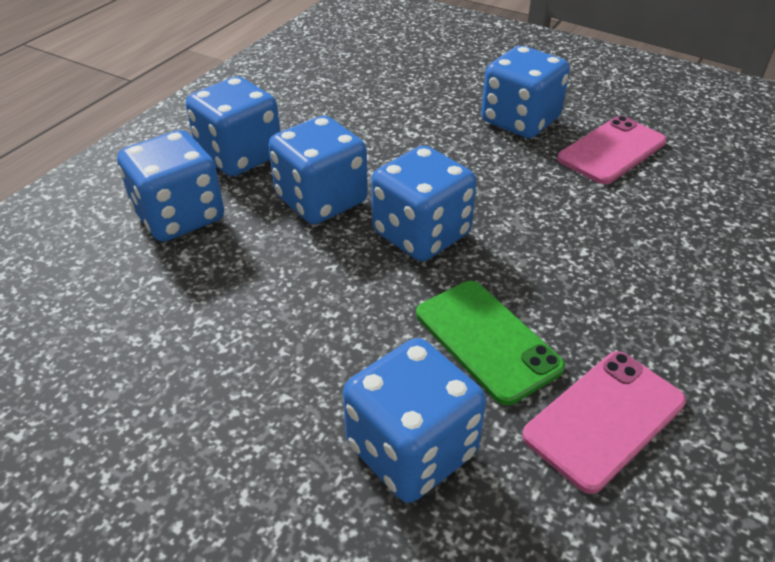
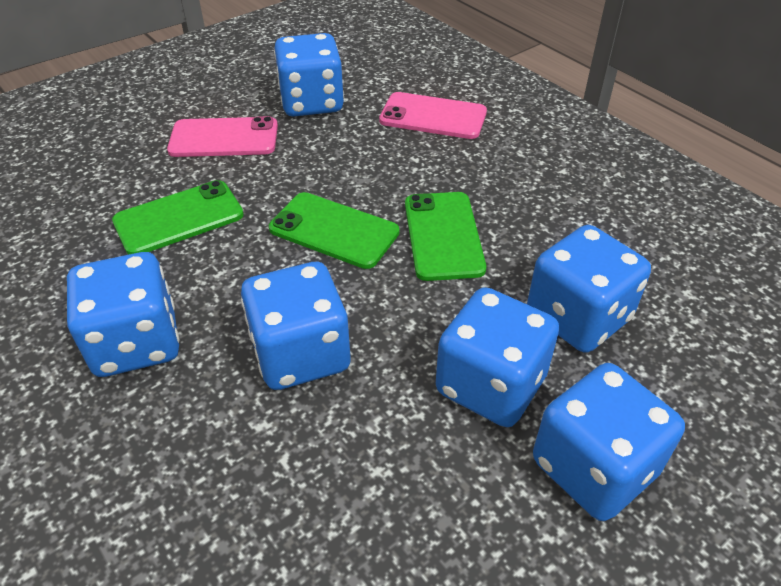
green phone: [416,281,565,405] = 1 -> [112,180,244,255] [269,192,399,269] [405,192,486,281] = 3

